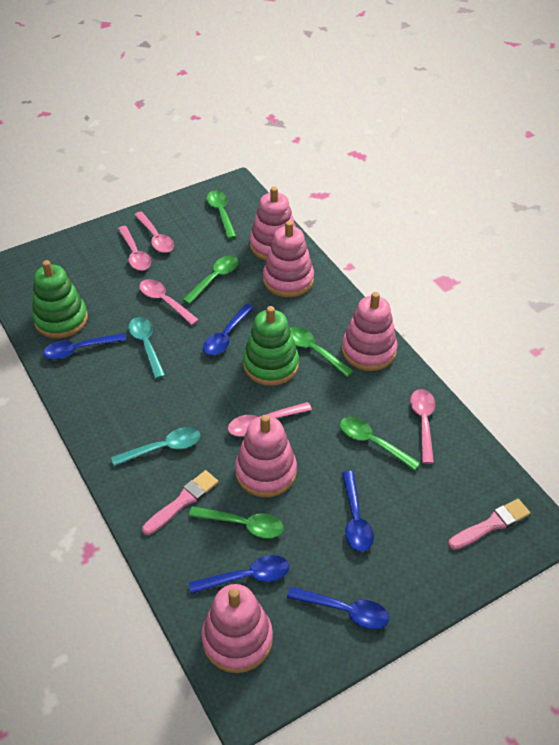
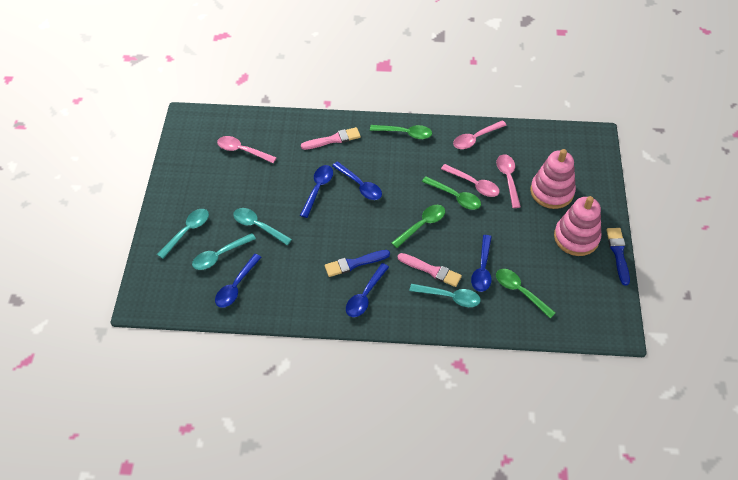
blue brush: none = 0 -> [325,250,390,277] [606,228,630,285] = 2
green spoon: [183,255,238,304] [189,506,284,539] [207,190,237,239] [290,327,353,377] [340,417,420,471] = 5 -> [370,125,432,139] [392,205,445,248] [422,176,481,210] [496,269,556,318] = 4
green stacking toy: [32,260,88,338] [243,306,299,386] = 2 -> none = 0
pink spoon: [118,226,151,271] [134,211,174,253] [139,279,199,325] [228,402,312,437] [410,389,435,464] = 5 -> [217,136,277,163] [441,164,500,197] [453,120,507,149] [496,154,521,208] = 4
pink stacking toy: [201,584,273,673] [235,415,297,497] [250,187,296,261] [263,221,314,297] [342,292,397,371] = 5 -> [530,149,576,209] [554,196,601,256] = 2
turquoise spoon: [111,427,200,466] [128,317,165,379] = 2 -> [157,209,209,259] [192,233,256,270] [233,208,292,245] [409,284,481,307] = 4

